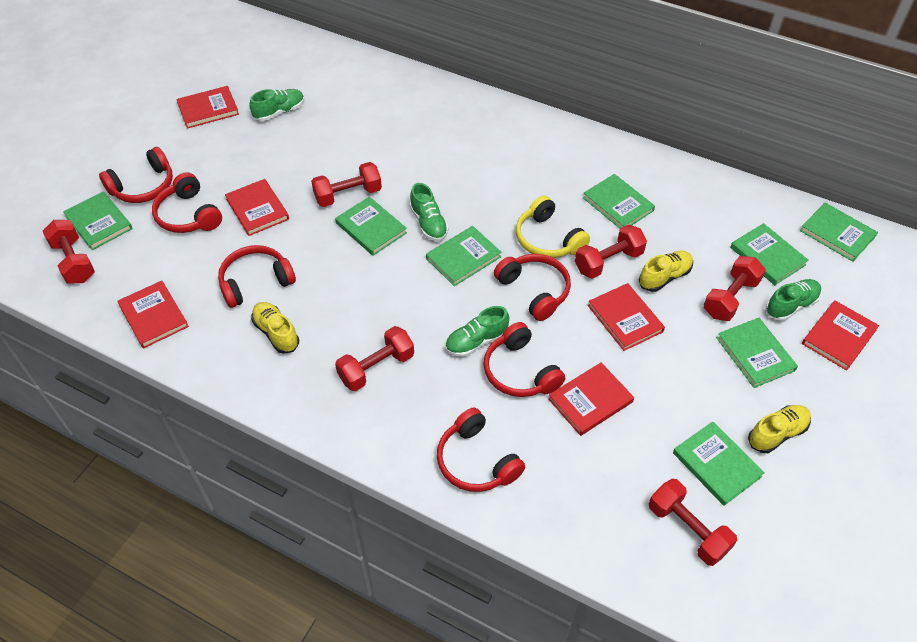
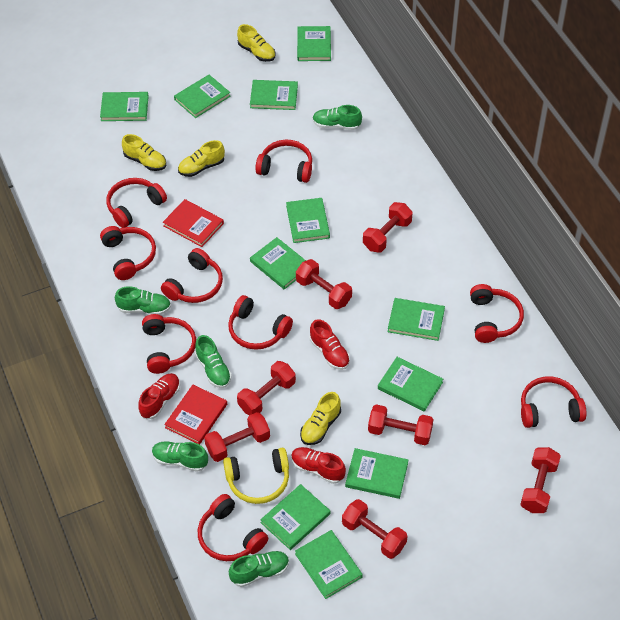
green book: [63,192,133,250] [335,197,407,256] [426,226,501,286] [583,174,655,228] [673,421,765,506] [717,318,798,388] [730,223,809,285] [800,203,878,262] = 8 -> [100,92,149,121] [174,75,231,118] [250,80,298,110] [250,237,306,290] [260,484,330,550] [286,198,330,243] [295,530,363,599] [297,26,331,61] [345,448,408,499] [378,357,443,412] [388,298,445,341] = 11
green shoe: [250,89,304,121] [410,183,449,241] [445,306,509,357] [765,279,821,321] = 4 -> [115,286,171,315] [152,441,208,472] [195,335,232,388] [229,551,289,587] [312,105,362,130] = 5
red book: [117,281,189,349] [176,86,239,129] [225,179,289,236] [548,363,634,436] [588,283,665,351] [802,301,879,371] = 6 -> [163,199,224,247] [164,385,227,445] = 2
red dumbbell: [43,220,95,284] [311,162,382,207] [335,326,414,391] [575,225,647,279] [649,479,737,566] [703,256,766,321] = 6 -> [204,412,270,462] [237,361,296,415] [296,259,352,309] [342,499,408,559] [363,202,412,253] [368,404,433,445] [520,447,561,513] = 7
red headphones: [99,147,173,203] [152,172,222,233] [218,245,296,308] [437,408,525,492] [483,322,565,397] [494,254,571,321] = 6 -> [100,226,156,280] [107,178,167,228] [142,314,196,374] [161,248,223,303] [198,494,268,561] [228,295,293,350] [255,140,312,183] [470,284,524,343] [521,377,587,428] = 9
red shoe: none = 0 -> [138,373,180,419] [291,447,346,484] [310,319,350,370] = 3
yellow shoe: [251,302,299,354] [639,251,693,292] [748,405,811,453] = 3 -> [122,134,166,171] [178,140,225,177] [237,24,275,62] [300,392,341,445] = 4

